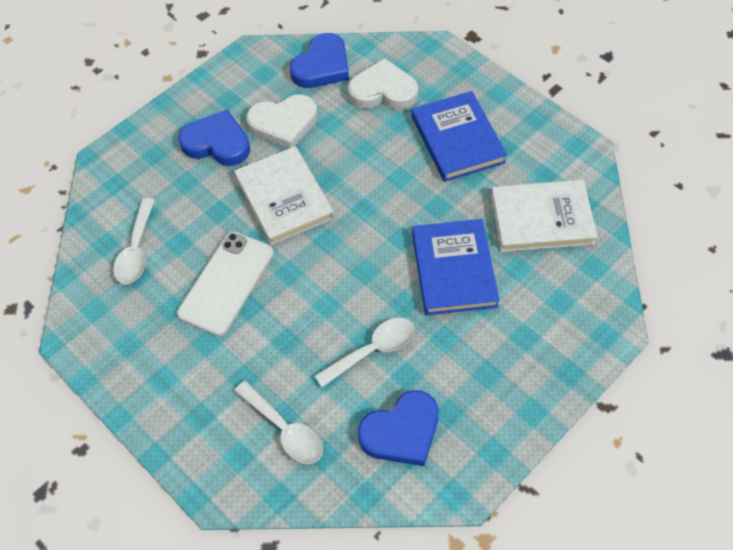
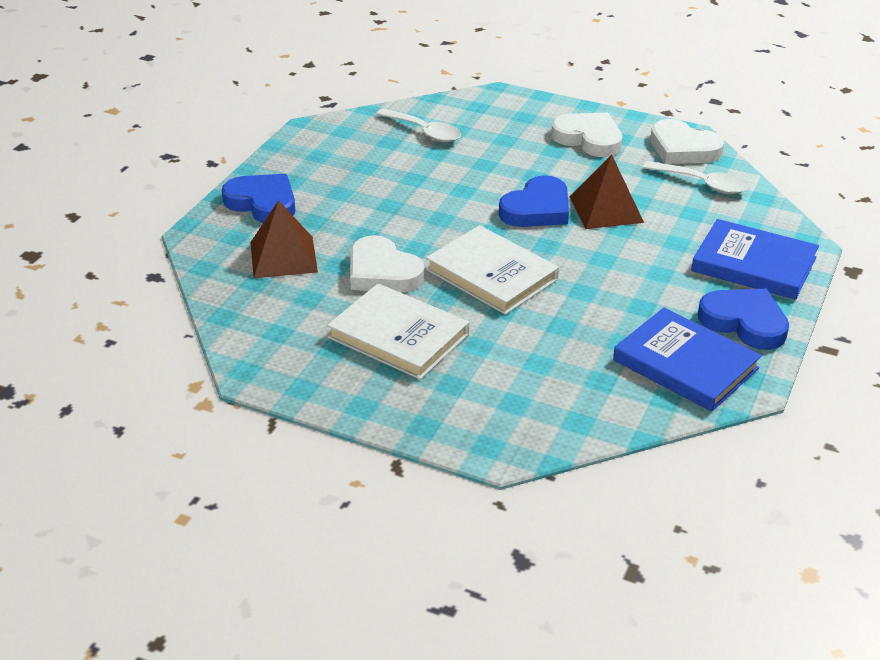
brown pyramid: none = 0 -> [251,200,318,278] [570,154,644,229] = 2
white heart: [246,94,317,149] [348,58,418,110] = 2 -> [350,235,425,293] [551,113,622,157] [650,119,724,164] = 3
white phone: [177,231,274,336] = 1 -> none = 0
white spoon: [113,198,155,284] [235,381,323,464] [314,318,415,388] = 3 -> [376,108,461,142] [643,161,748,194] = 2

